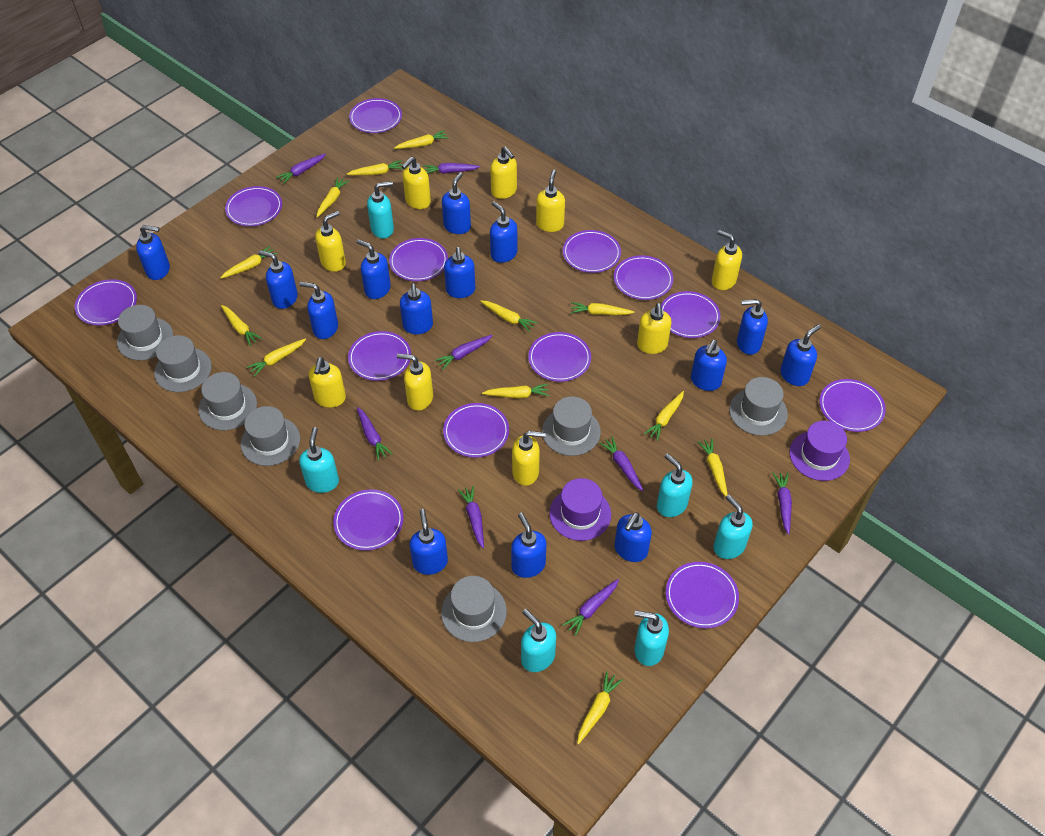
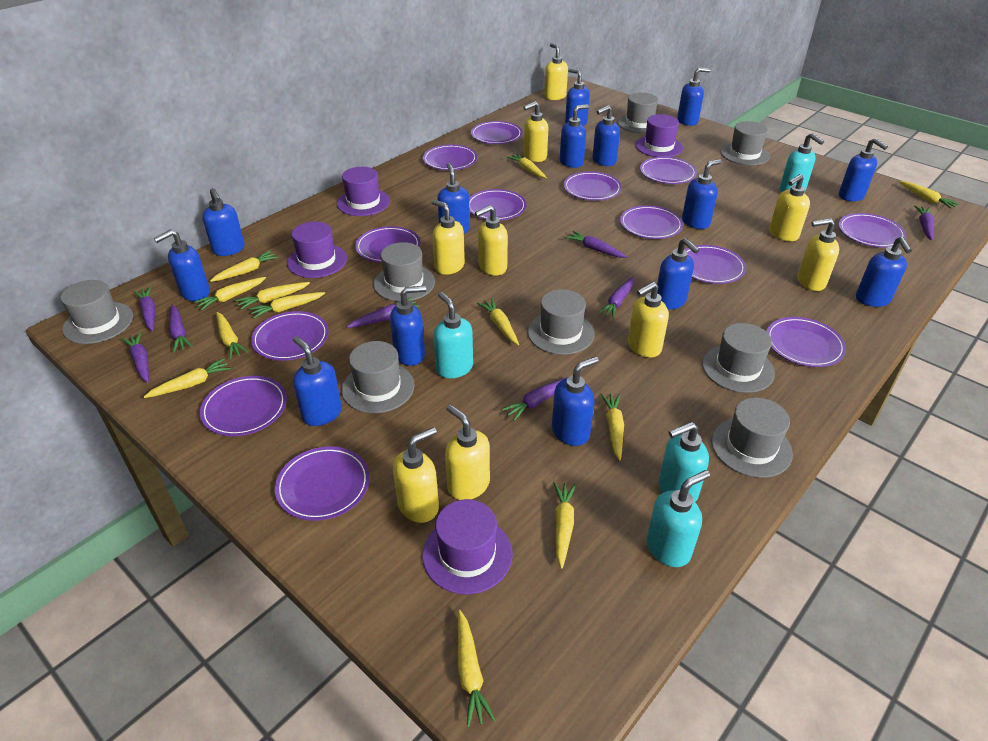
grey hat: [117,305,173,360] [154,335,212,392] [199,372,257,430] [241,406,300,466] [441,576,507,642] [542,396,601,456] [729,377,788,436] = 7 -> [61,280,133,344] [341,341,415,413] [373,242,435,302] [528,289,594,355] [617,92,658,133] [702,323,775,393] [711,397,793,478] [721,121,770,165] = 8
purple hat: [549,478,611,541] [790,421,850,481] = 2 -> [287,221,347,278] [337,167,390,216] [422,499,512,594] [635,114,683,157] = 4
turquoise soap dispenser: [299,427,339,493] [367,181,394,239] [521,609,556,672] [634,610,669,666] [657,453,693,517] [713,495,752,559] = 6 -> [433,292,473,378] [646,470,710,567] [658,422,709,502] [780,133,824,193] = 4

